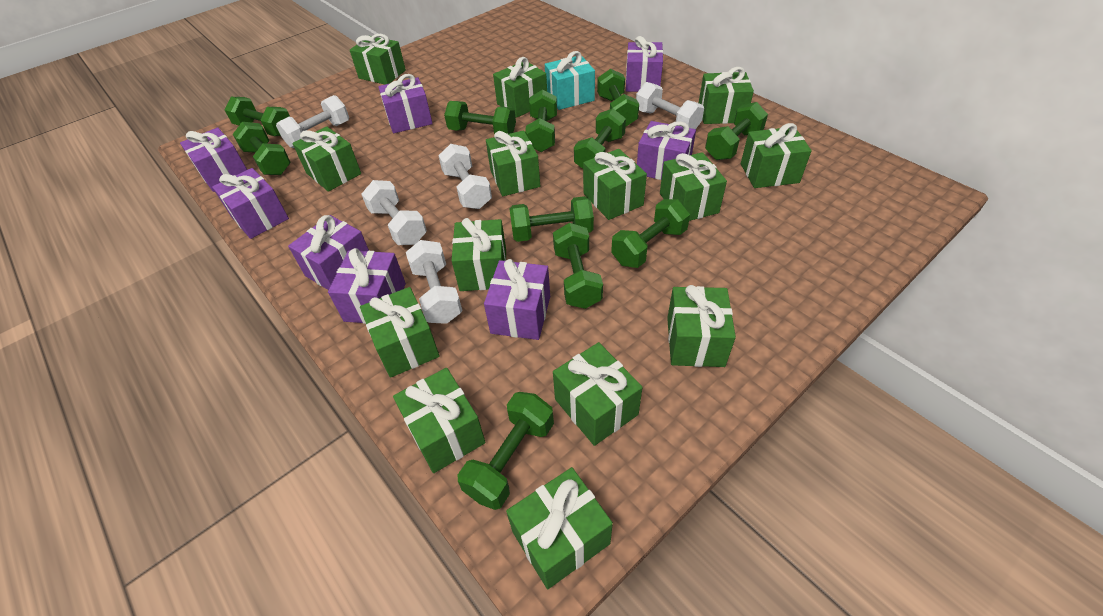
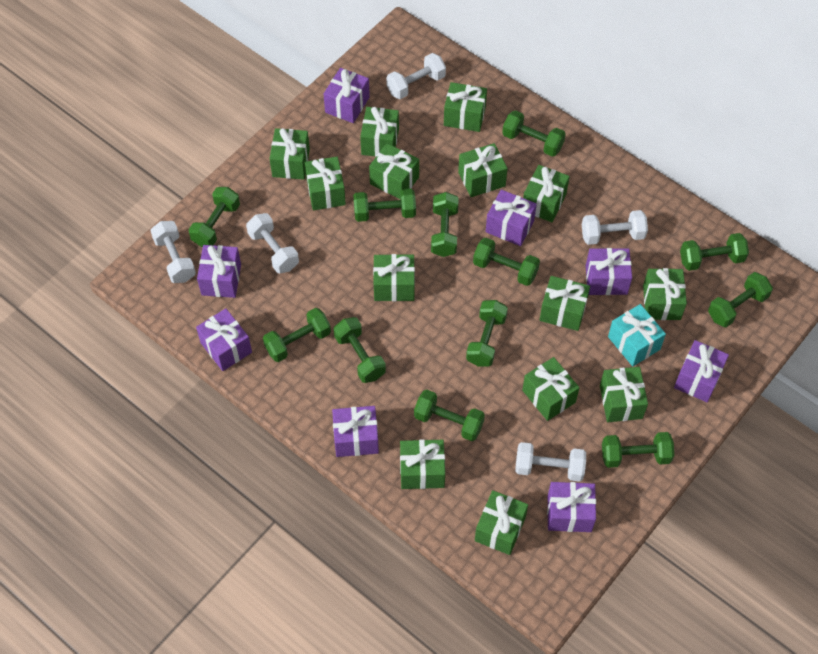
green dumbbell: [225,97,290,136] [233,122,291,175] [444,101,516,134] [458,392,554,510] [509,196,594,242] [525,90,557,152] [553,223,603,309] [574,109,626,169] [597,69,639,126] [611,199,690,268] [705,102,768,160] = 11 -> [188,187,240,247] [263,308,331,362] [334,317,386,383] [353,189,416,222] [414,390,485,441] [431,192,459,257] [466,300,508,367] [473,238,540,286] [502,110,566,157] [602,432,674,468] [680,233,749,271] [708,272,773,327] = 12

